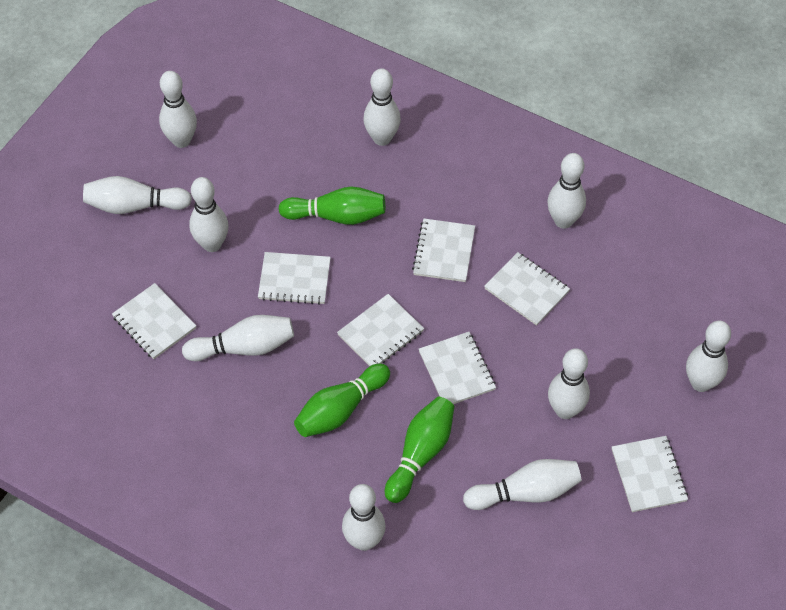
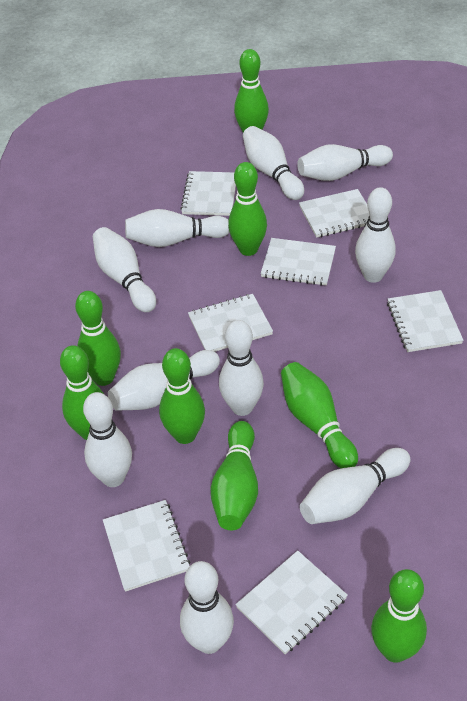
green bowling pin: [279,186,385,225] [294,364,390,437] [385,397,454,503] = 3 -> [60,345,104,440] [75,291,121,386] [159,348,205,444] [210,421,258,530] [228,162,267,256] [234,49,269,132] [281,362,358,468] [371,569,427,663] = 8

